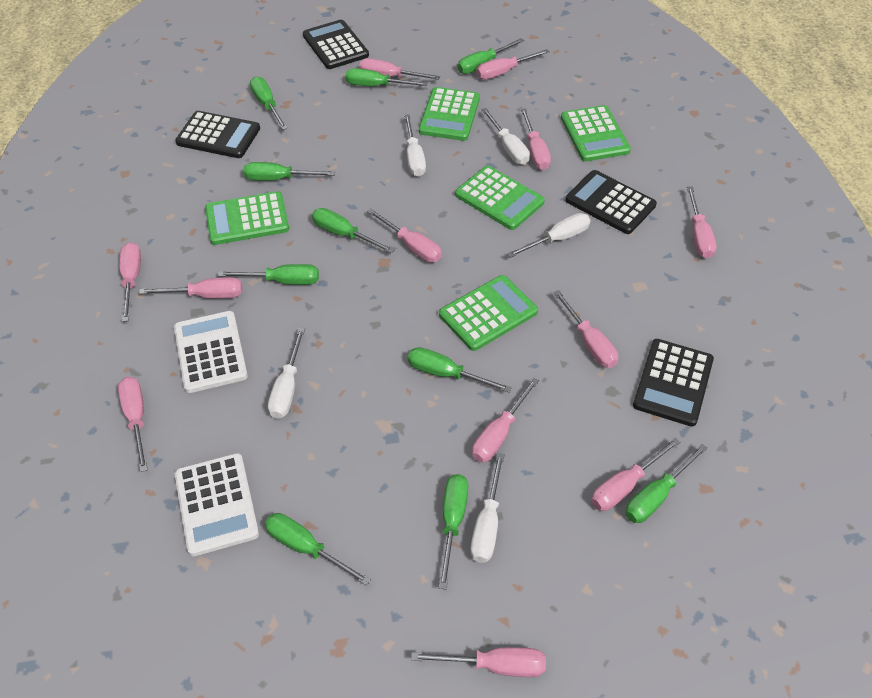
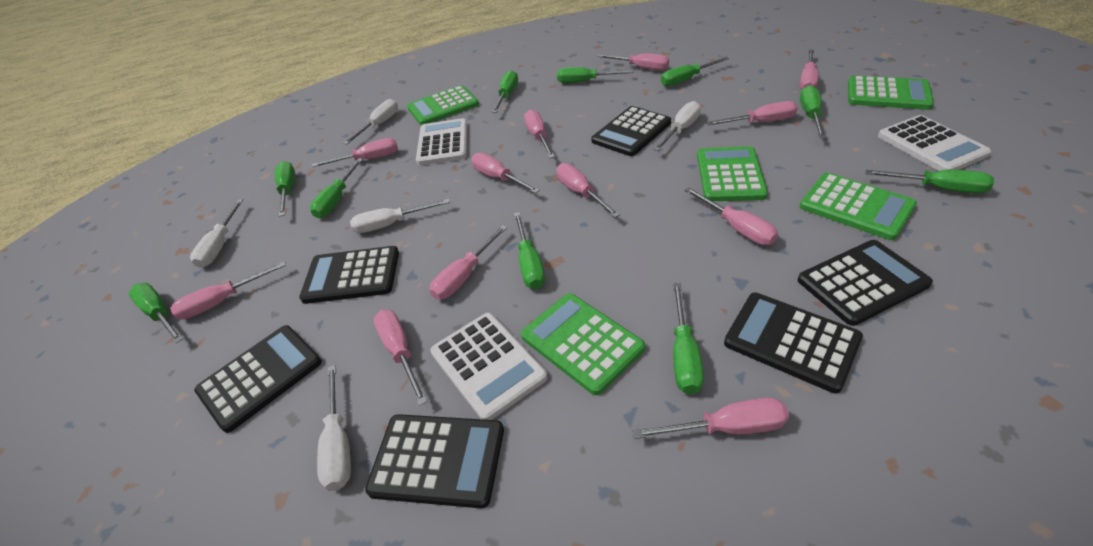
black calculator: [175,111,260,158] [303,20,369,69] [566,170,657,234] [633,339,714,426] = 4 -> [194,325,322,433] [299,246,399,304] [365,414,504,508] [591,106,671,156] [724,292,863,393] [798,240,933,326] = 6
white calculator: [174,311,248,393] [175,453,259,557] = 2 -> [416,118,468,165] [430,313,547,420] [878,115,991,171] = 3

